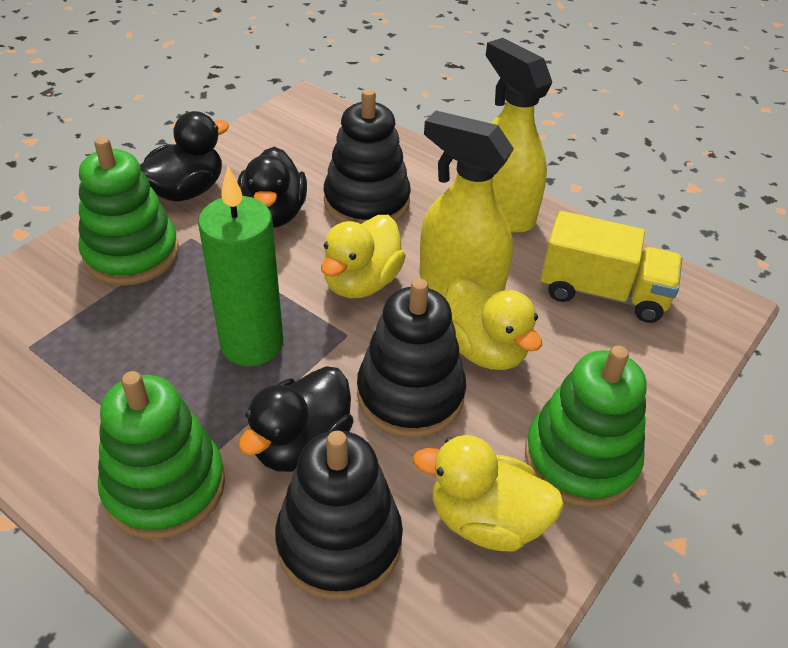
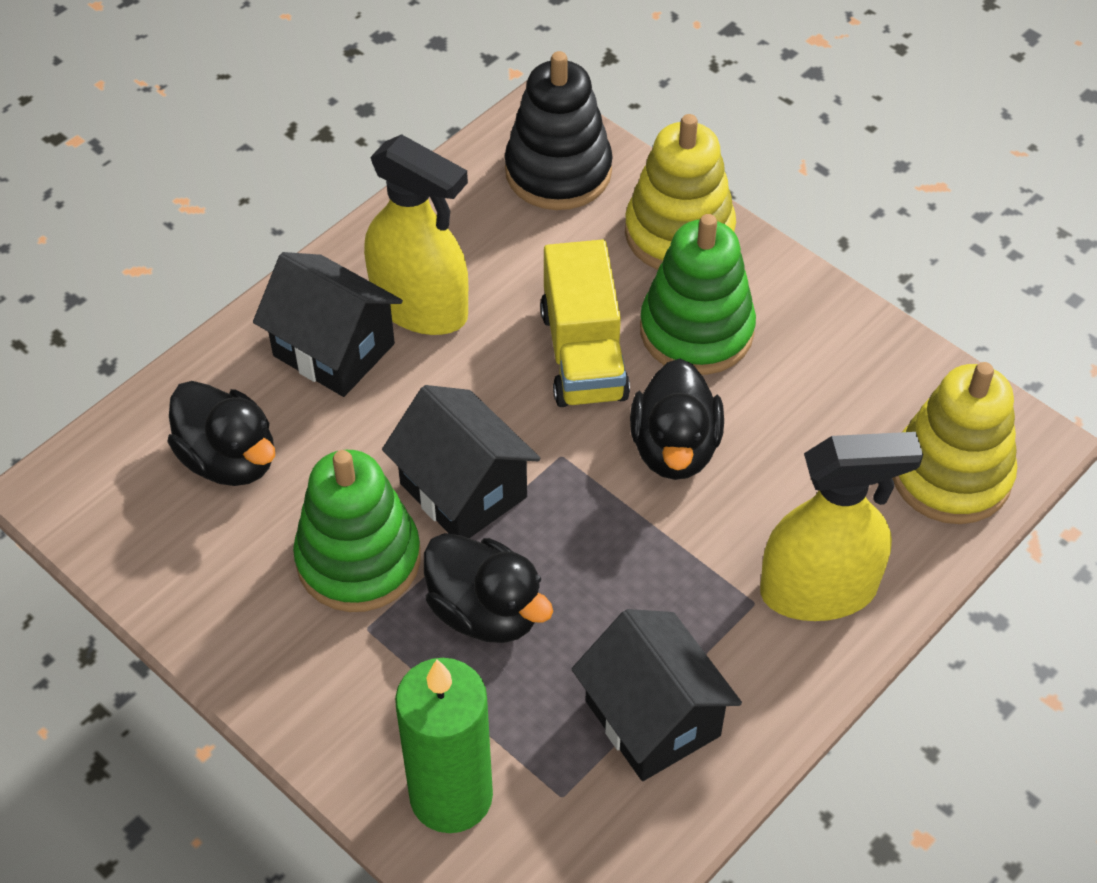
black house: none = 0 -> [253,252,403,397] [382,385,540,538] [572,609,742,781] = 3
black stacking toy: [275,431,403,600] [324,89,411,224] [357,278,466,438] = 3 -> [505,51,613,210] = 1
green stacking toy: [78,137,179,286] [98,371,225,539] [525,346,647,508] = 3 -> [293,450,421,612] [640,214,756,375] = 2
yellow duck: [321,215,406,298] [413,435,564,552] [445,277,542,370] = 3 -> none = 0
yellow stacking toy: none = 0 -> [625,114,736,270] [893,362,1017,524] = 2

